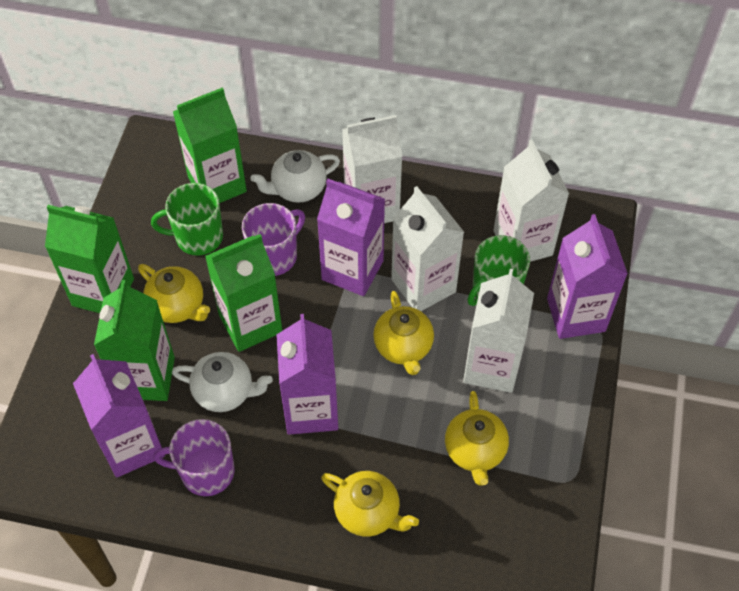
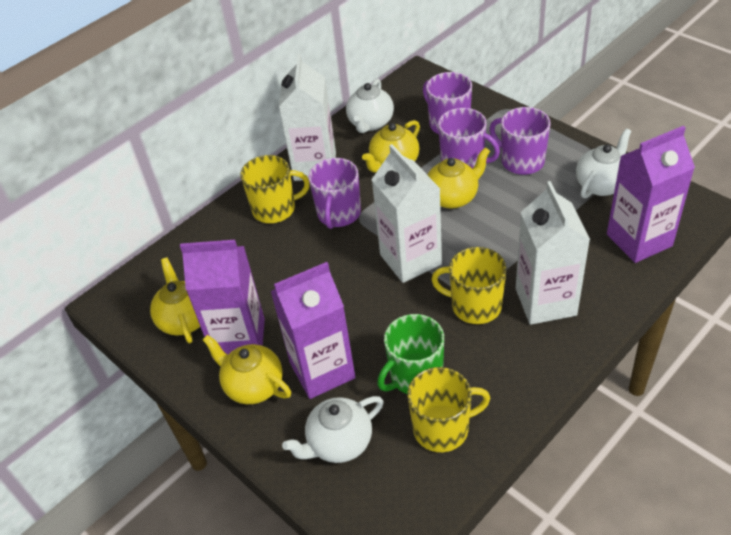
green carton: [45,205,134,313] [94,280,175,401] [173,87,247,203] [205,234,282,352] = 4 -> none = 0
green mug: [151,183,223,255] [467,235,530,306] = 2 -> [377,314,444,394] = 1
purple carton: [73,354,165,477] [276,314,338,435] [317,179,385,296] [547,214,628,339] = 4 -> [180,240,265,360] [271,262,355,399] [607,126,695,263] = 3
purple mug: [153,419,234,496] [242,203,305,276] = 2 -> [308,158,361,229] [423,72,472,134] [438,108,500,168] [489,107,551,175] = 4
white carton: [342,115,403,223] [391,186,464,311] [463,269,534,393] [493,140,569,262] = 4 -> [279,54,336,181] [371,144,442,283] [516,181,590,325] = 3
white teapot: [172,352,273,412] [250,150,340,203] = 2 -> [282,396,384,463] [346,79,394,133] [576,128,631,198] = 3
yellow mug: none = 0 -> [240,155,310,223] [407,367,490,452] [431,247,507,324] = 3

